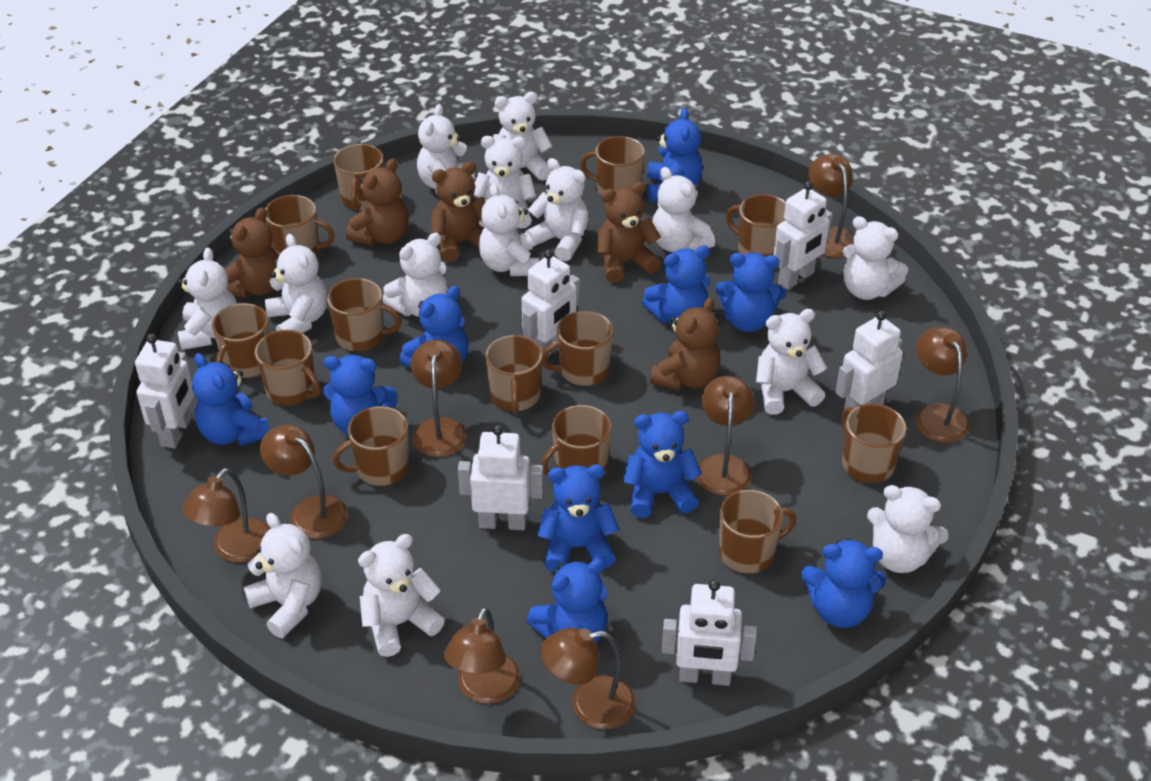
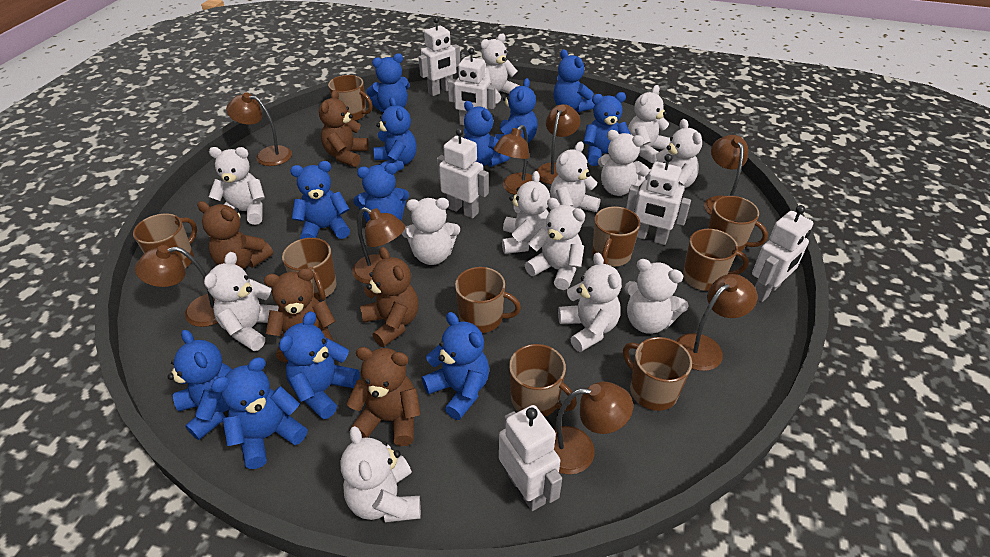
blue teddy bear: [192,353,270,446] [323,355,397,435] [399,286,469,368] [526,559,608,643] [537,464,619,572] [623,411,702,518] [642,245,711,325] [647,108,703,202] [715,253,786,332] [801,538,886,628] = 10 -> [168,330,232,440] [211,357,307,469] [279,311,360,419] [290,161,350,239] [353,163,409,222] [366,53,410,112] [373,97,417,171] [422,312,489,420] [464,101,510,167] [495,78,538,143] [553,49,595,112] [583,92,631,166] = 12
brown mug: [212,303,270,378] [255,330,321,405] [265,195,335,255] [327,278,401,351] [332,406,409,486] [333,144,384,211] [485,335,542,414] [541,405,611,480] [542,311,613,386] [580,136,645,195] [719,490,797,573] [726,194,786,257] [841,404,906,483] = 13 -> [133,213,197,268] [282,238,336,301] [328,75,372,121] [455,267,521,333] [509,344,577,417] [592,206,640,267] [623,337,692,411] [683,229,749,291] [708,196,768,252] = 9
white teddy bear: [178,248,237,350] [243,513,322,638] [265,234,327,333] [358,534,445,657] [382,233,448,317] [417,104,475,195] [473,136,537,229] [479,184,539,276] [493,92,552,181] [525,158,589,261] [652,167,715,252] [756,309,827,414] [843,216,908,300] [867,485,949,573] = 14 -> [204,252,279,351] [209,147,265,225] [340,426,421,523] [402,198,460,265] [481,34,520,104] [502,171,550,254] [525,198,585,290] [550,142,601,224] [558,253,622,352] [598,130,649,196] [625,259,689,334] [628,85,670,163] [646,119,702,192] = 13

